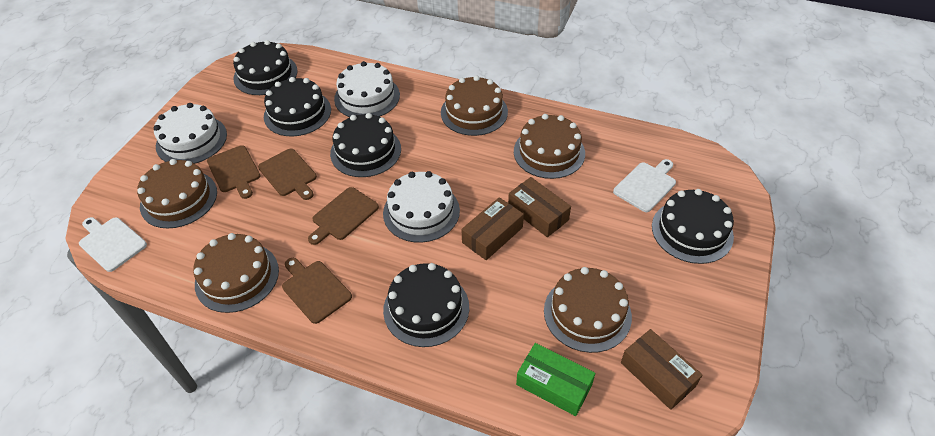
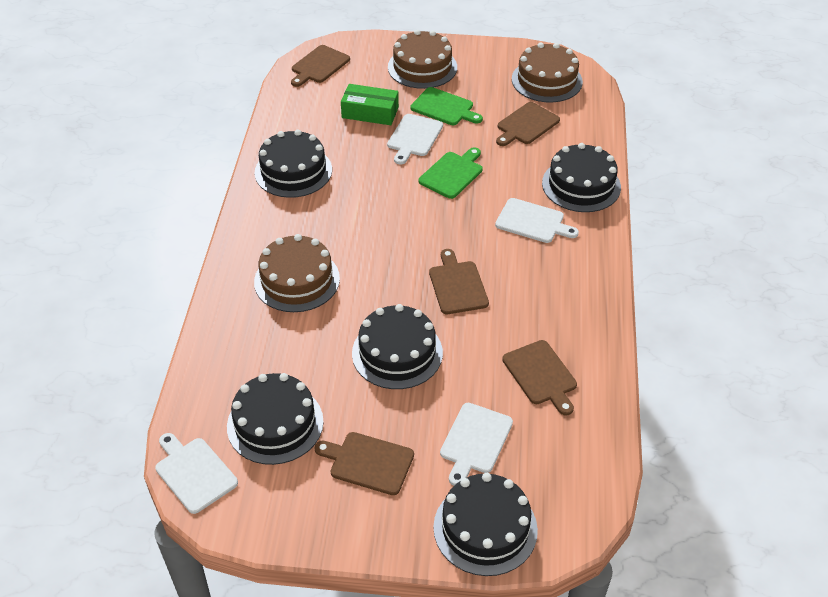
brown box: [461,197,524,260] [508,177,571,237] [621,329,702,410] = 3 -> none = 0
brown cake: [137,159,217,228] [193,233,279,313] [441,76,508,136] [514,114,585,179] [544,267,632,353] = 5 -> [254,234,340,312] [388,30,457,89] [512,43,583,102] = 3
brown cutting board: [207,145,260,199] [258,149,317,200] [282,258,352,324] [308,187,379,245] = 4 -> [291,45,350,87] [314,432,414,495] [429,249,489,314] [496,102,560,146] [502,340,577,416] = 5
green cutting board: none = 0 -> [410,87,483,125] [419,147,483,199] = 2
white cake: [154,103,227,164] [334,61,400,117] [383,171,460,243] = 3 -> none = 0
white cutting board: [79,217,147,272] [613,159,676,212] = 2 -> [155,433,238,514] [387,114,443,165] [440,403,513,486] [495,198,579,243] = 4

